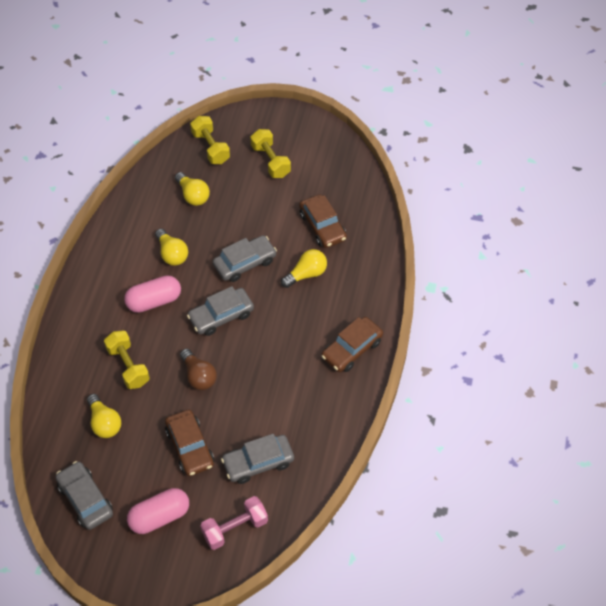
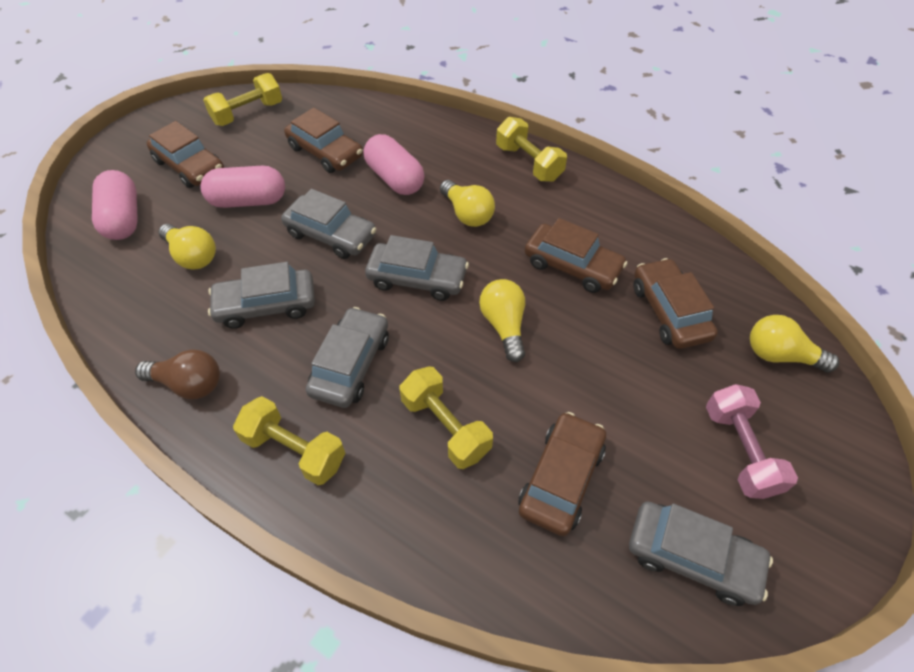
brown car: [165,410,214,476] [299,194,347,248] [322,317,383,372] = 3 -> [147,121,224,188] [284,108,363,173] [518,412,606,536] [525,218,627,293] [634,258,718,349] = 5
grey car: [56,461,113,530] [187,286,254,336] [213,235,277,282] [221,434,294,484] = 4 -> [208,262,315,329] [281,189,376,259] [306,307,389,408] [365,235,469,301] [629,501,773,606] = 5
pink capsule: [124,275,181,313] [127,488,189,534] = 2 -> [92,170,138,240] [200,166,285,208] [364,134,425,195] = 3
yellow dumbbell: [104,330,150,389] [190,116,230,164] [250,129,291,178] = 3 -> [203,73,282,126] [233,396,345,485] [400,367,493,469] [496,117,567,182] = 4

